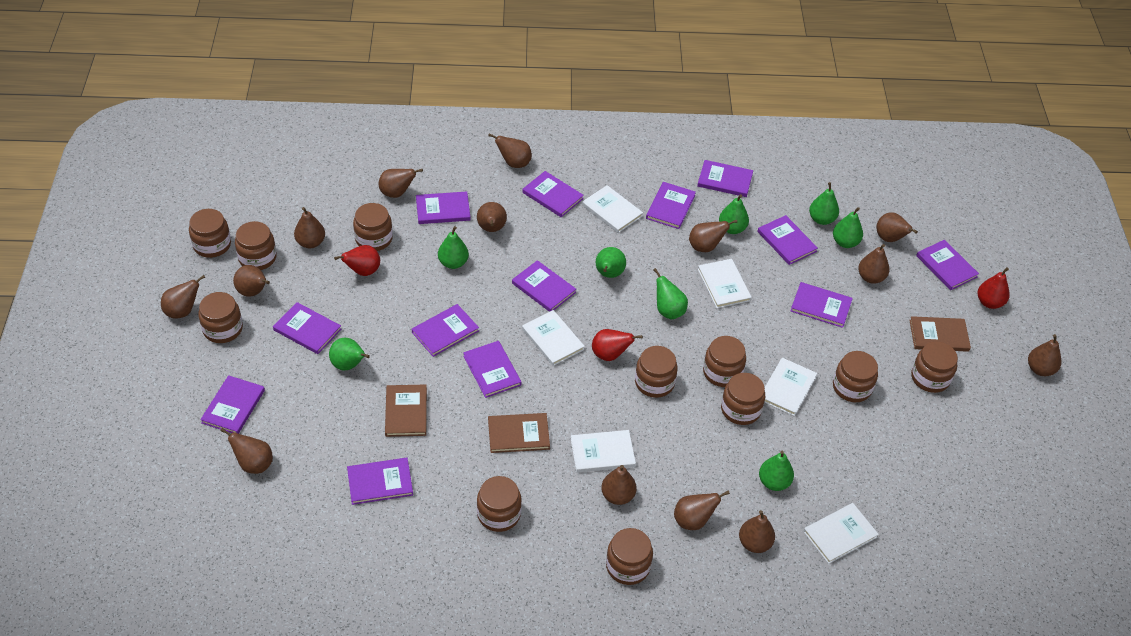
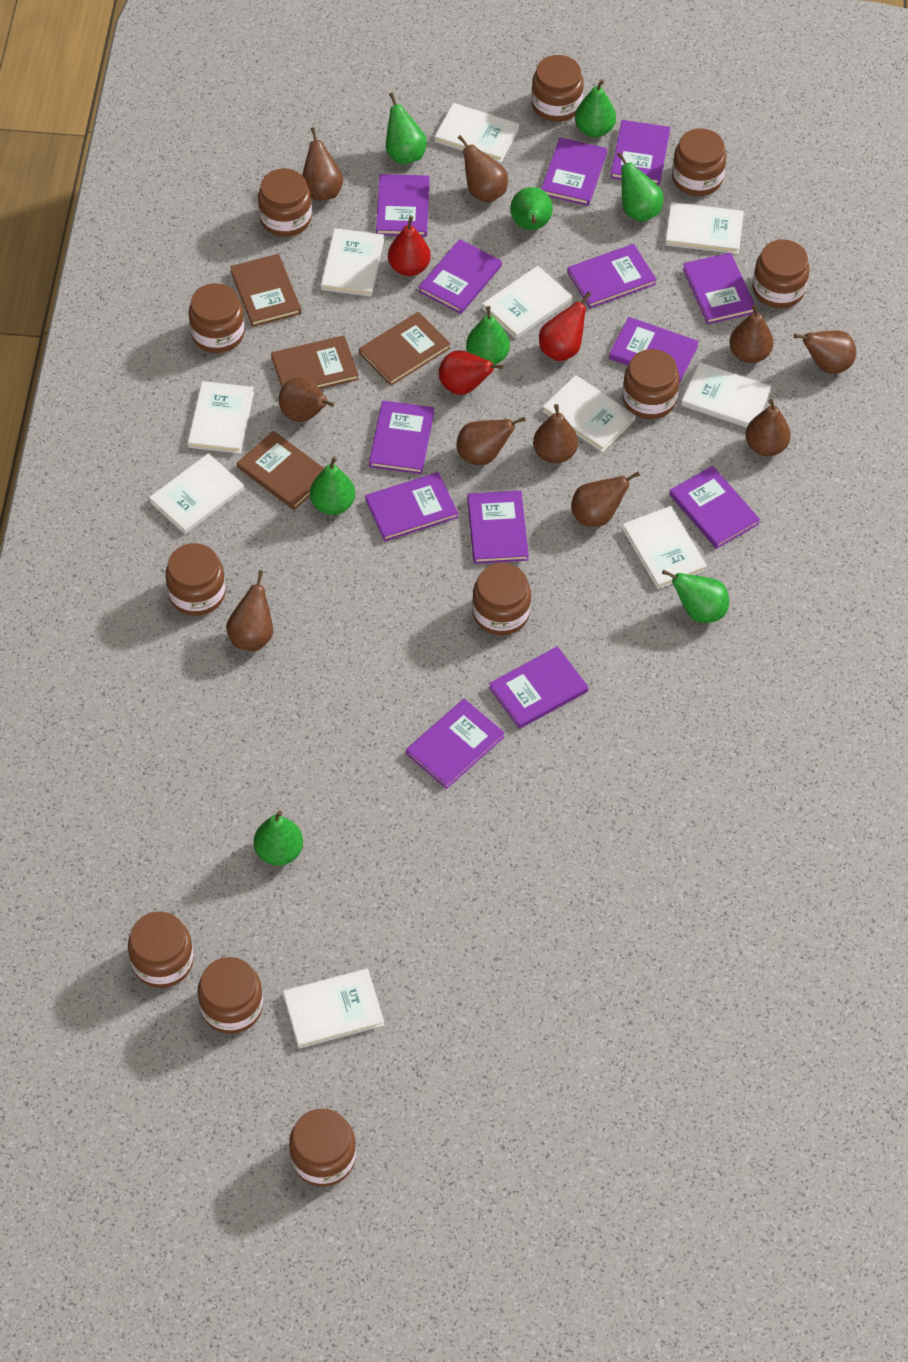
brown book: [385,385,427,437] [488,413,550,453] [909,316,971,352] = 3 -> [230,254,301,327] [237,431,324,510] [271,335,359,389] [359,312,451,386] = 4
brown pear: [161,275,205,319] [220,428,273,474] [233,265,270,297] [294,207,325,248] [379,169,423,198] [477,202,507,232] [488,133,532,168] [601,465,637,505] [674,490,730,530] [689,220,737,252] [739,510,775,553] [858,244,889,284] [876,212,918,242] [1028,334,1062,376] = 14 -> [226,571,273,651] [279,377,334,422] [302,127,343,201] [457,417,526,465] [458,135,508,202] [533,404,578,464] [571,471,640,527] [729,305,774,363] [746,399,791,456] [794,330,856,374] = 10
white book: [522,310,585,366] [571,430,636,473] [582,185,643,233] [698,259,752,308] [764,358,817,416] [803,503,879,564] = 6 -> [149,453,244,534] [188,381,254,454] [283,968,384,1048] [321,228,384,296] [434,103,519,163] [482,266,572,339] [542,375,636,452] [622,506,707,589] [665,202,744,254] [681,362,771,428] = 10

